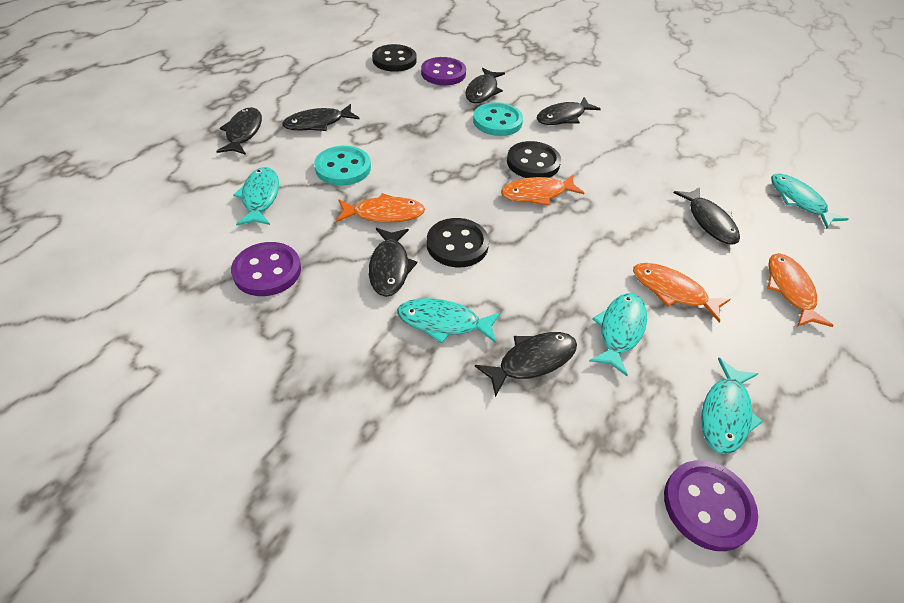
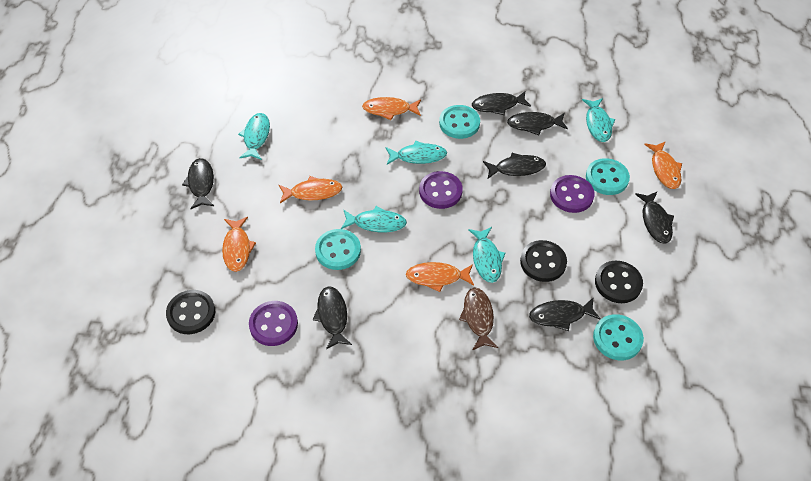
brown fish: none = 0 -> [459,287,498,351] = 1
orange fish: [336,193,425,223] [501,175,584,206] [633,263,731,323] [767,253,834,327] = 4 -> [222,217,256,272] [279,176,342,203] [362,97,421,120] [406,262,474,292] [644,141,682,189] = 5
turquoise button: [314,146,371,186] [473,102,523,136] = 2 -> [315,229,361,270] [439,105,480,139] [586,158,630,195] [593,314,644,360] = 4

